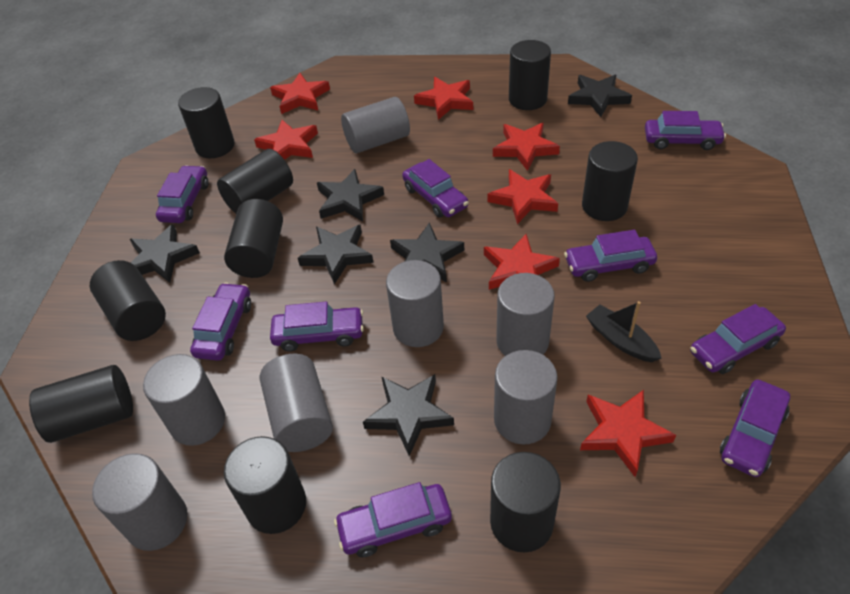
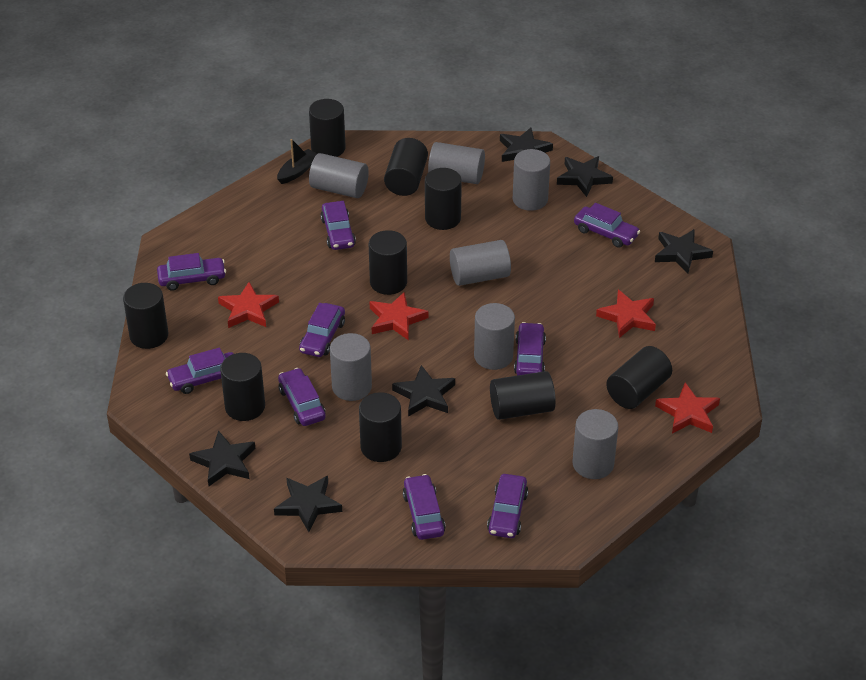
red star: [254,120,318,160] [270,73,330,114] [414,77,473,120] [484,234,560,290] [487,169,558,224] [493,123,560,171] [580,390,676,477] = 7 -> [218,282,279,328] [370,292,429,341] [596,290,656,338] [655,382,720,434] = 4

